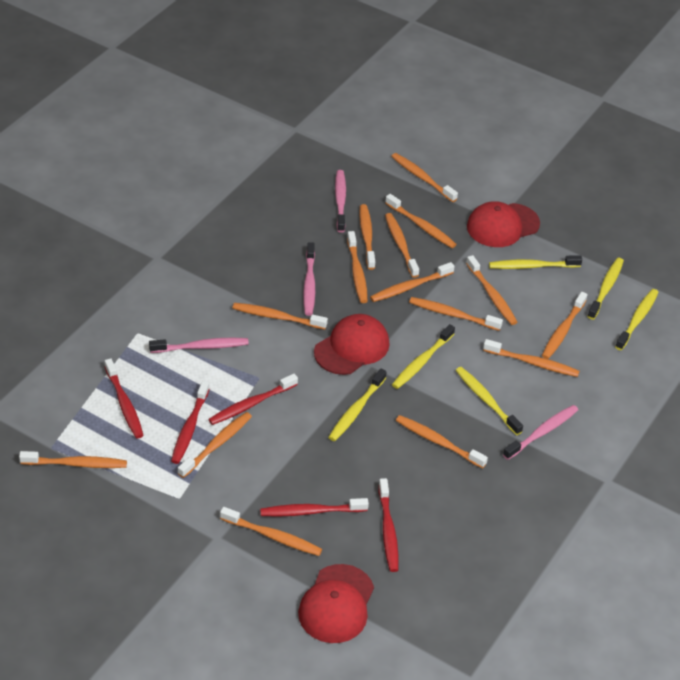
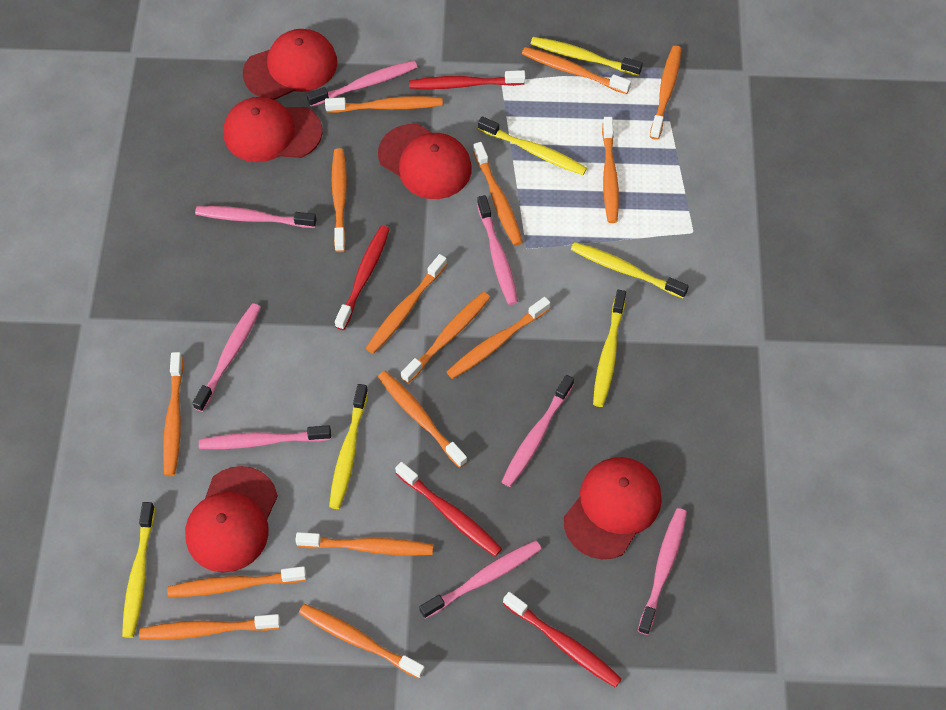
pink toothbrush: [149,338,249,353] [303,242,315,316] [335,170,346,233] [503,405,578,460] = 4 -> [193,303,261,412] [195,206,316,228] [199,425,331,449] [307,60,417,107] [419,540,541,619] [477,195,518,305] [501,375,574,487] [638,508,687,635] = 8
red cap: [298,564,374,643] [314,314,390,375] [467,201,540,247] = 3 -> [185,466,278,573] [224,97,322,162] [243,29,337,100] [378,124,472,199] [564,457,662,559] = 5
red toothbrush: [105,358,144,438] [171,381,209,464] [208,374,298,425] [260,498,369,517] [379,478,399,572] = 5 -> [335,226,390,330] [395,462,502,557] [409,70,525,89] [503,592,622,688] = 4

